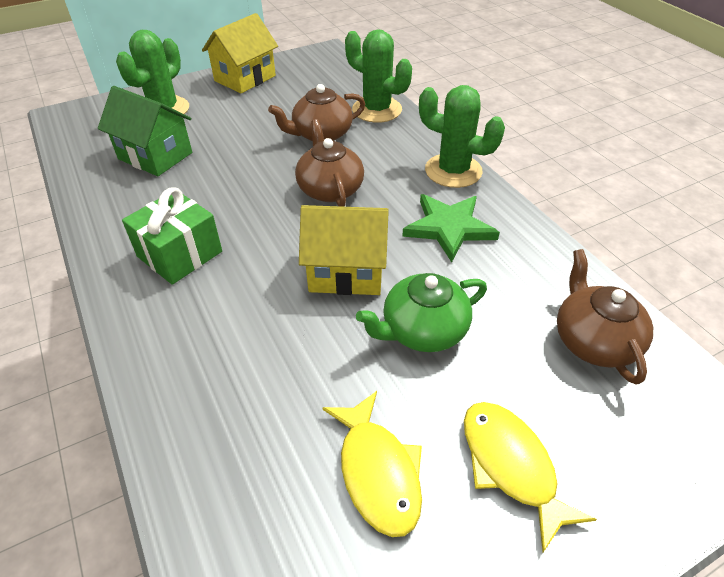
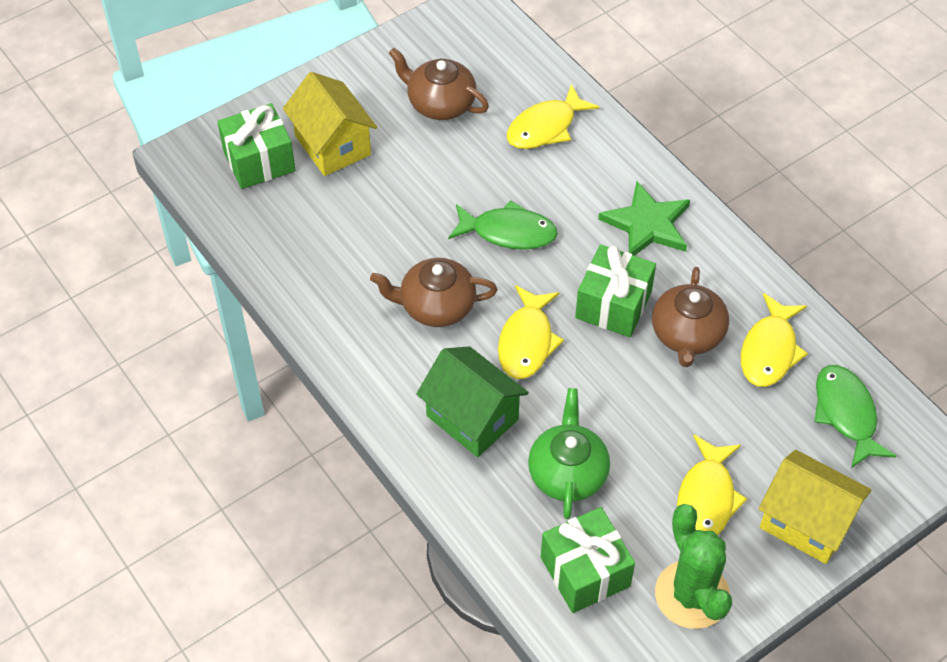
green cactus: [116,30,189,117] [345,29,412,123] [419,85,505,188] = 3 -> [655,504,732,629] = 1
green fish: none = 0 -> [448,200,558,250] [814,365,896,468] = 2
green gift: [122,187,222,285] = 1 -> [217,103,296,189] [541,507,635,613] [575,245,656,337] = 3
yellow fish: [322,391,422,537] [464,402,597,552] = 2 -> [498,285,564,379] [507,84,599,149] [677,435,747,536] [741,293,808,387] = 4

